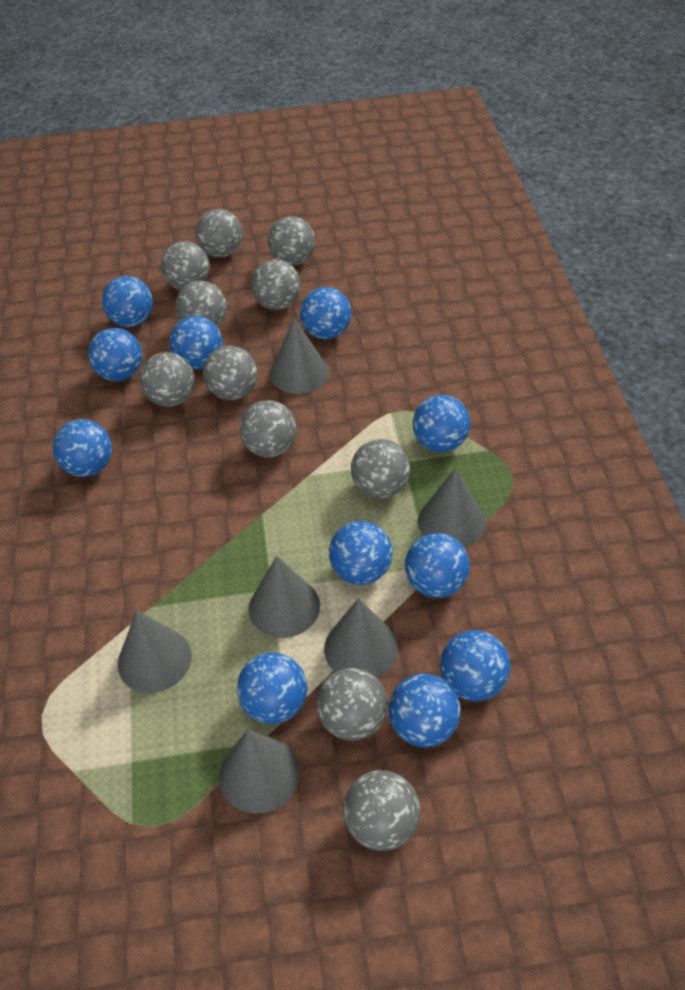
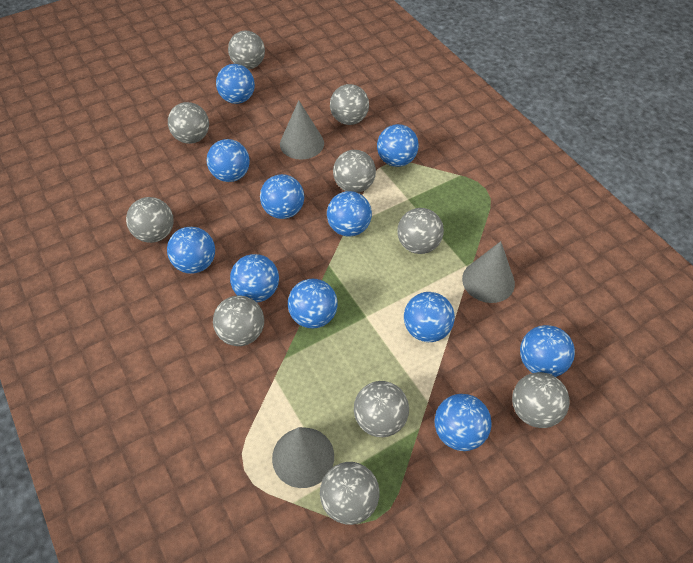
grey ball: [140,352,195,407] [161,241,210,290] [176,281,227,327] [196,209,243,257] [203,346,257,400] [239,400,297,457] [251,259,301,310] [268,216,315,265] [316,668,388,741] [343,770,420,851] [351,439,410,499] = 11 -> [126,197,174,243] [168,102,209,144] [213,295,264,346] [228,31,265,69] [320,462,380,525] [330,84,369,125] [333,150,376,193] [354,381,409,437] [397,208,444,254] [512,372,570,428] = 10
grey cone: [118,611,192,693] [219,730,300,814] [249,556,320,638] [270,318,329,394] [324,598,398,678] [418,468,486,547] = 6 -> [272,427,334,488] [280,100,324,160] [462,241,515,303] = 3

